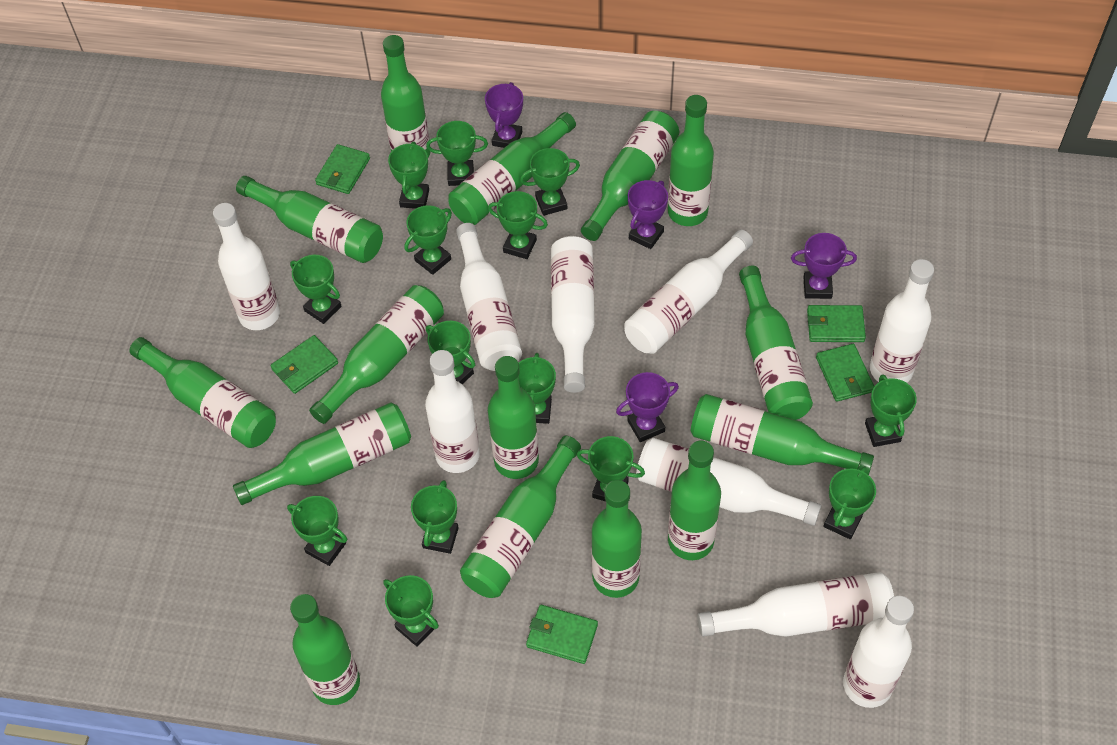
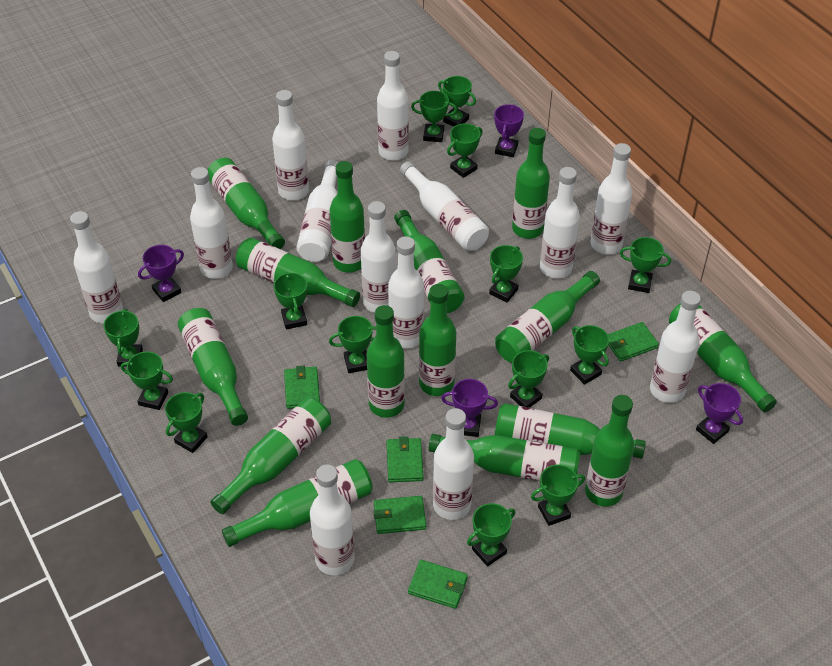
white bottle: [213,203,280,330] [425,350,480,473] [456,223,522,371] [551,236,595,393] [624,229,753,354] [636,438,821,526] [697,572,894,637] [843,596,914,708] [870,259,934,383] = 9 -> [70,211,123,323] [190,167,233,279] [272,90,309,200] [296,159,339,262] [310,464,355,575] [361,201,396,313] [377,51,409,161] [388,236,424,349] [400,161,489,251] [433,408,474,520] [540,167,580,278] [591,143,632,255] [650,291,701,403] = 13

